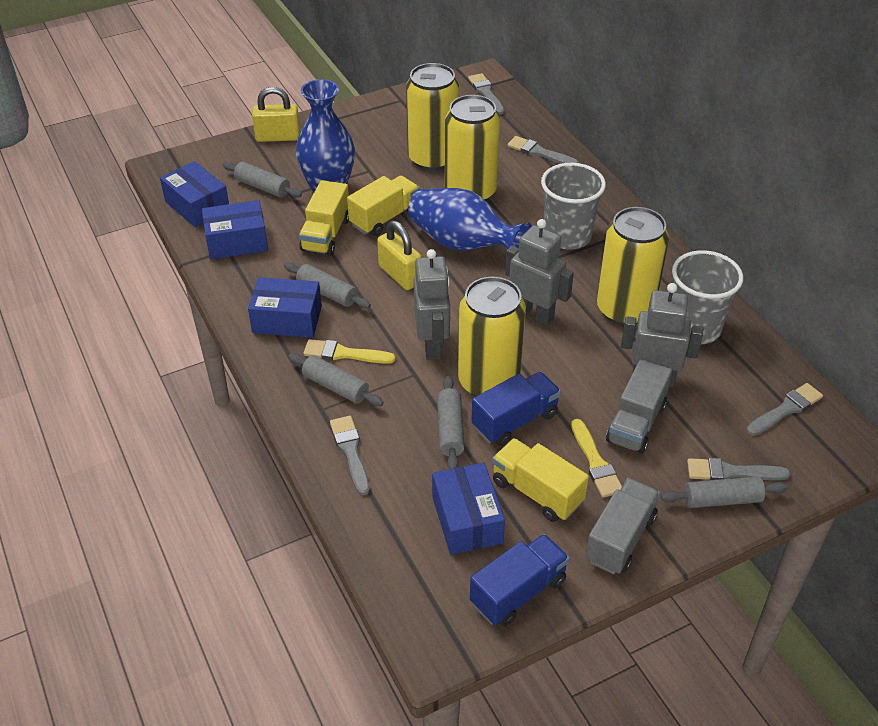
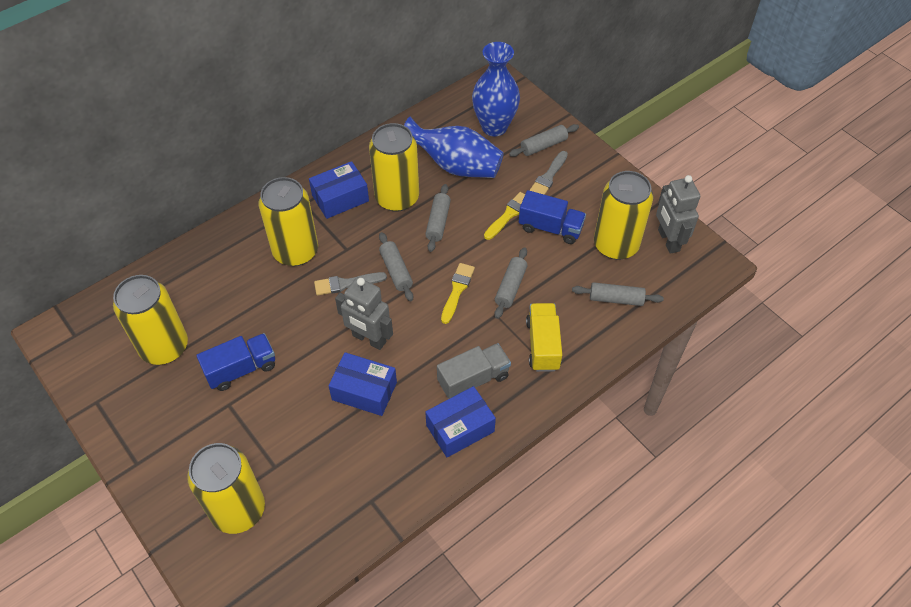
blue box: [160,161,229,228] [202,200,268,259] [248,277,322,338] [432,463,505,555] = 4 -> [309,161,369,219] [328,352,397,416] [425,386,496,458] = 3
grey brush: [330,416,370,495] [468,73,504,115] [508,136,579,164] [687,458,791,480] [746,383,823,436] = 5 -> [314,272,387,296] [529,151,568,195] = 2
grey cup: [541,163,606,250] [672,250,743,344] = 2 -> none = 0
grey robot: [414,249,450,360] [505,219,574,326] [621,283,703,387] = 3 -> [335,277,393,350] [656,175,700,254] = 2
grey truck: [585,478,660,574] [606,359,672,454] = 2 -> [437,343,511,399] = 1
yellow can: [406,63,459,171] [445,95,500,201] [458,277,526,397] [597,207,669,325] = 4 -> [113,275,188,365] [187,443,265,534] [259,177,318,266] [369,123,419,212] [594,171,653,260] = 5
yellow padlock: [252,87,300,142] [377,221,422,290] = 2 -> none = 0
yellow truck: [299,180,349,256] [347,176,420,236] [492,438,589,522] = 3 -> [526,303,562,372] = 1

